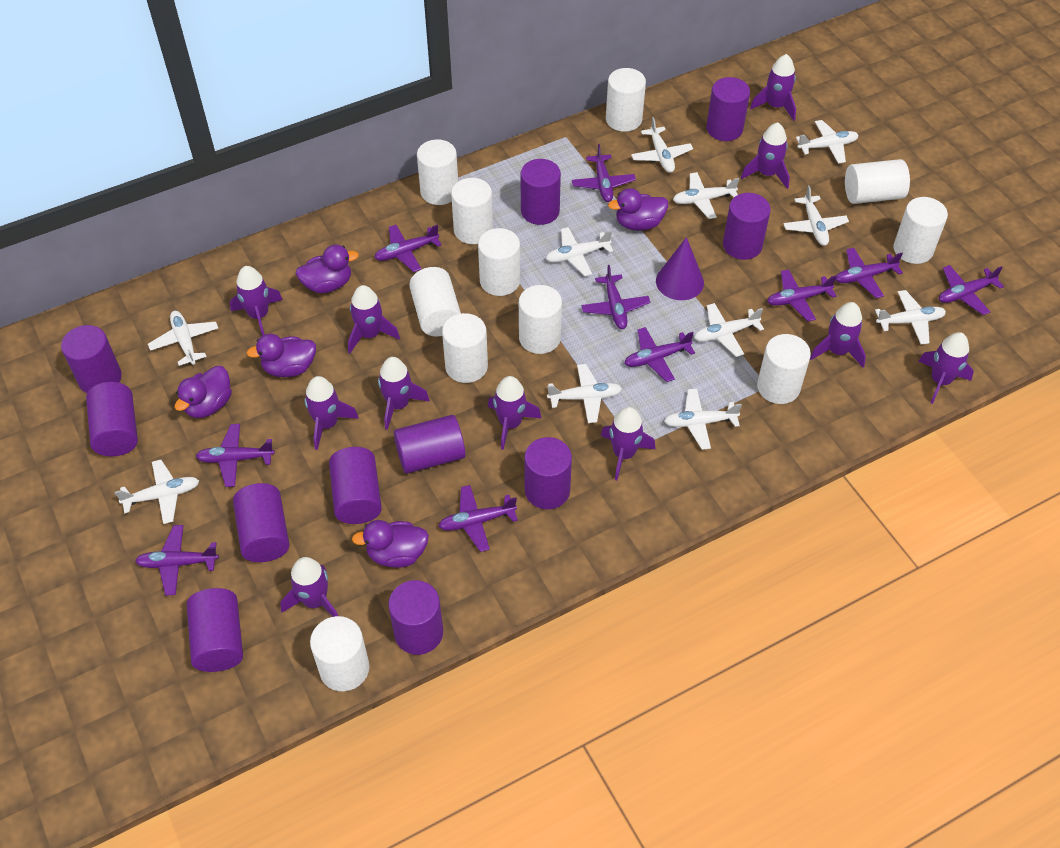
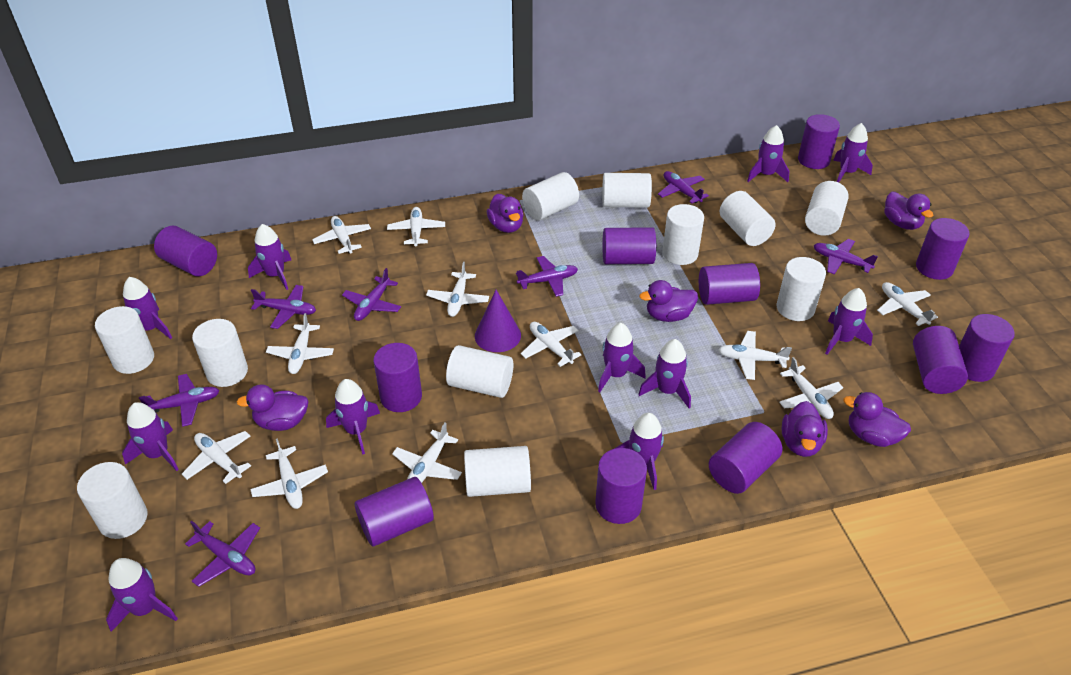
purple duck: [175,366,232,418] [246,333,316,377] [296,245,359,293] [352,520,429,568] [608,188,668,231] = 5 -> [237,384,308,431] [486,194,524,233] [639,280,698,322] [781,401,828,457] [843,392,911,447] [884,192,934,230] = 6
purple plane: [135,525,219,596] [196,424,275,487] [374,225,441,272] [438,485,518,552] [572,144,636,202] [581,265,650,329] [624,327,695,382] [767,269,837,322] [835,248,903,298] [939,265,1004,315] = 10 -> [139,374,220,427] [185,521,260,587] [251,285,316,329] [342,268,401,321] [516,256,578,297] [658,171,709,204] [814,239,878,275] = 7

